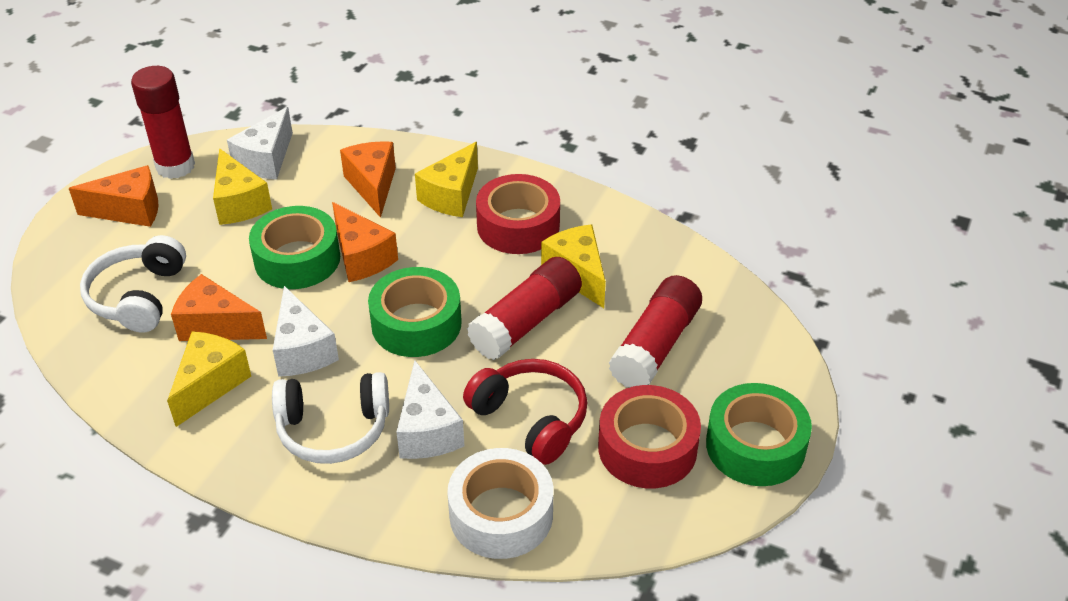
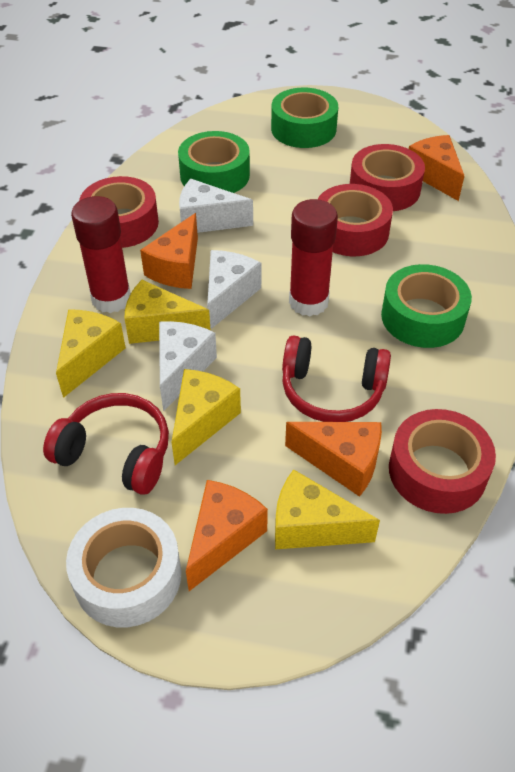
red glue stick: [131,66,195,179] [467,257,582,360] [609,275,702,387] = 3 -> [71,196,131,313] [289,199,338,316] = 2
red headphones: [463,359,588,465] = 1 -> [43,393,169,495] [282,335,391,422] = 2
red tape: [476,174,560,254] [598,385,701,488] = 2 -> [79,176,159,248] [318,184,393,256] [350,144,425,211] [389,409,496,514] = 4
white headphones: [80,235,186,332] [272,372,389,464] = 2 -> none = 0

